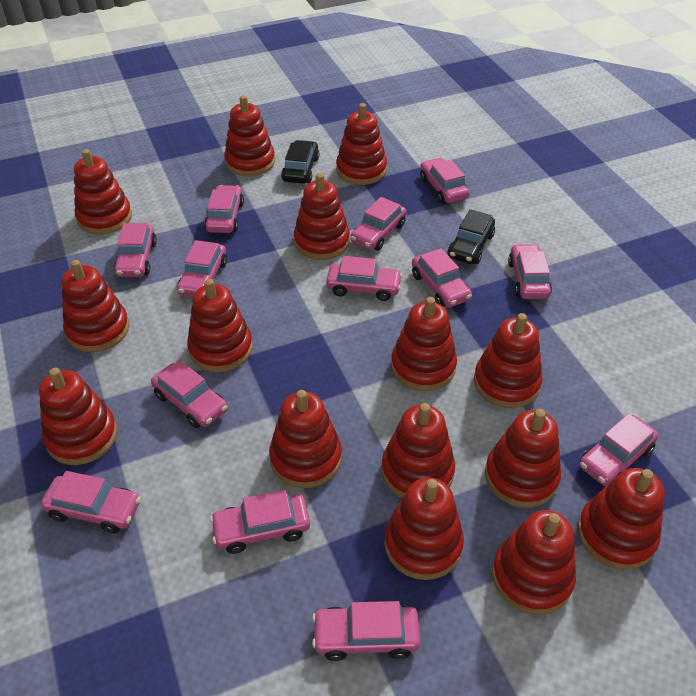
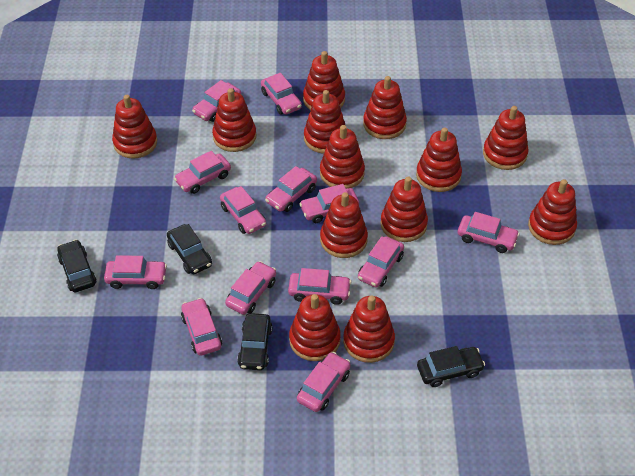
black car: [281,140,319,184] [448,209,495,264] = 2 -> [57,240,97,292] [167,224,212,274] [237,313,273,370] [417,346,485,387] = 4
red stacking toy: [39,368,117,465] [62,260,130,352] [74,149,132,235] [187,279,253,372] [224,95,275,176] [269,390,342,488] [294,173,350,260] [336,103,387,185] [381,403,455,498] [384,477,464,580] [391,297,457,391] [474,313,543,408] [485,409,561,508] [492,510,576,615] [577,468,665,570] = 15 -> [112,95,157,159] [212,88,256,152] [289,294,341,361] [303,51,345,110] [304,90,346,154] [320,125,365,189] [320,192,368,258] [343,295,395,363] [363,76,407,139] [380,177,428,242] [416,127,462,192] [483,106,529,170] [528,179,577,245] = 13

